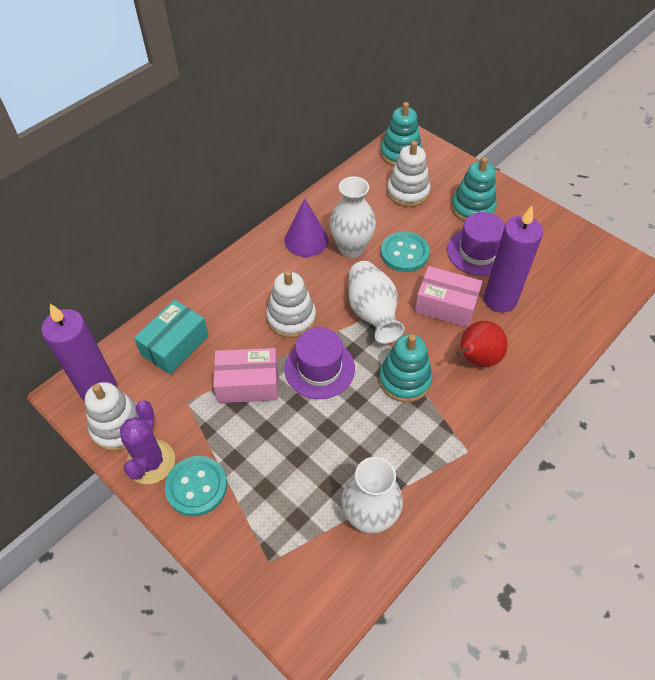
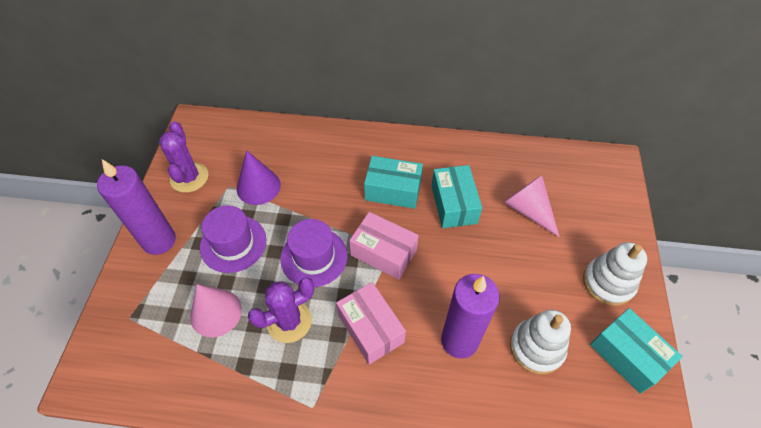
pink cone: none = 0 -> [190,284,242,337] [504,175,560,237] = 2
purple cactus: [119,400,175,484] = 1 -> [159,121,208,193] [248,277,314,343] = 2
red pear: [456,321,508,367] = 1 -> none = 0
turquoise box: [134,300,209,375] = 1 -> [364,156,423,209] [432,165,482,228] [590,308,683,394] = 3
turquoise button: [165,456,227,516] [381,232,430,272] = 2 -> none = 0
turquoise stacking toy: [379,334,433,402] [380,102,422,166] [451,157,497,222] = 3 -> none = 0
white stacking toy: [85,382,139,451] [266,270,316,338] [387,141,431,207] = 3 -> [510,310,571,375] [583,242,647,306] = 2
white vase: [330,176,376,258] [342,457,403,534] [348,261,405,344] = 3 -> none = 0

